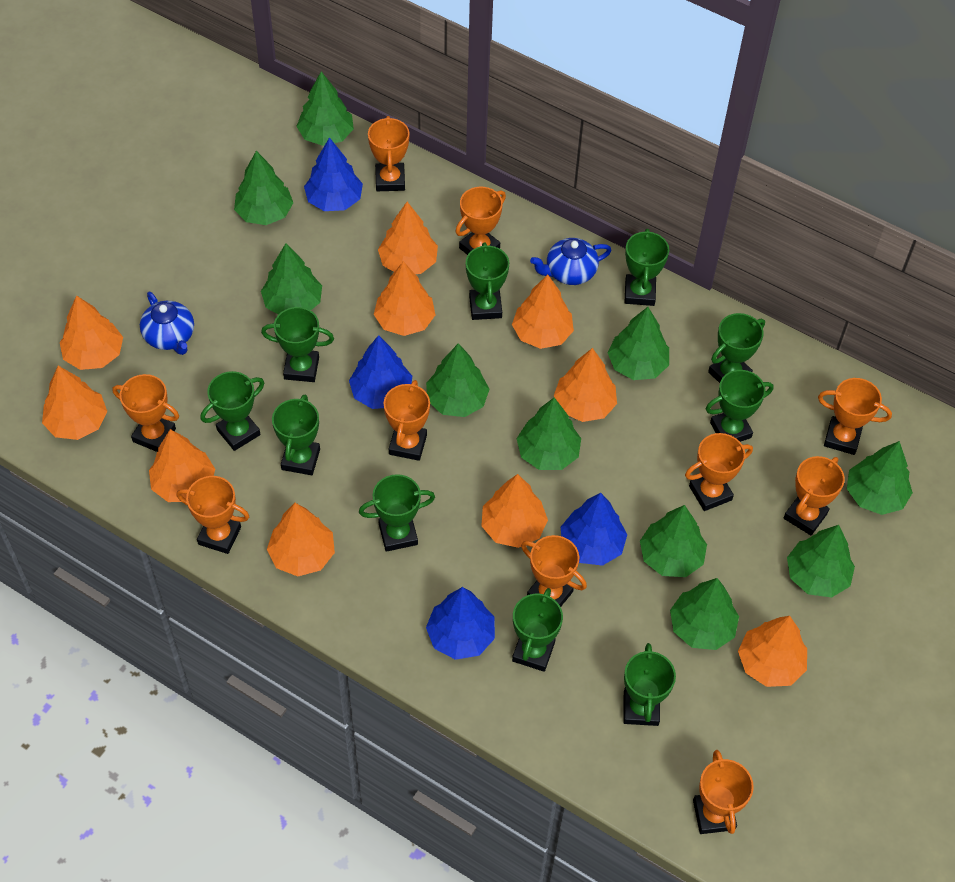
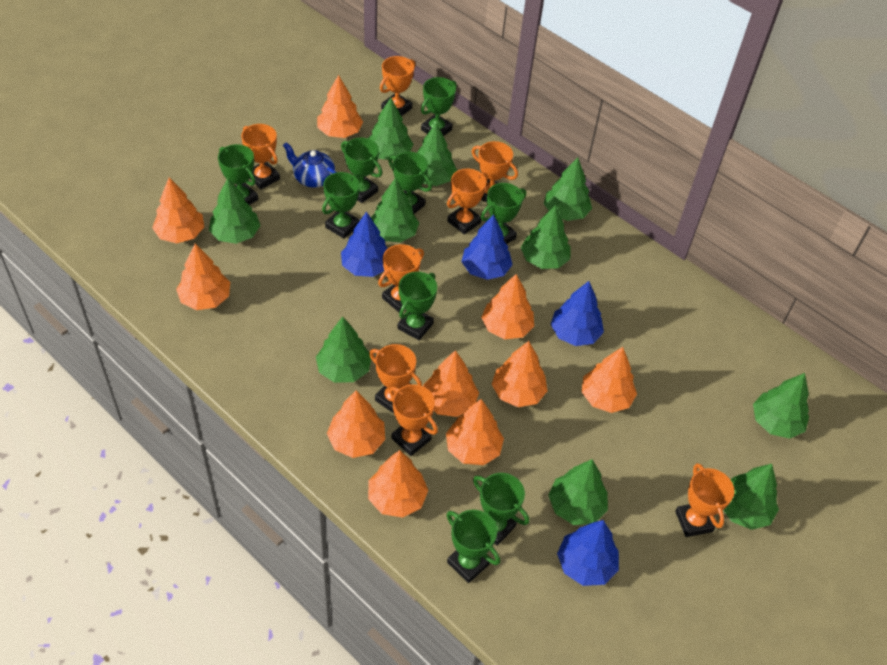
blue teapot: [140,292,194,355] [530,238,611,285] = 2 -> [283,142,337,188] = 1
green trophy: [200,371,264,451] [261,307,334,382] [272,394,320,475] [359,474,435,552] [466,242,509,320] [512,588,563,672] [623,643,676,726] [625,229,669,306] [706,370,774,442] [708,313,765,383] = 10 -> [218,144,258,205] [322,172,361,239] [341,138,382,203] [388,152,432,214] [397,272,437,340] [421,77,457,136] [446,510,500,583] [473,473,529,546] [481,183,526,244] = 9
orange trophy: [113,374,179,452] [177,476,249,554] [368,116,410,191] [384,380,430,461] [455,187,506,255] [521,535,587,607] [685,433,753,511] [693,750,754,834] [784,456,845,535] [818,378,892,455] = 10 -> [241,124,280,189] [369,344,422,413] [378,244,424,313] [380,56,415,116] [389,384,438,456] [447,169,488,235] [472,141,518,203] [675,463,734,537] = 8

